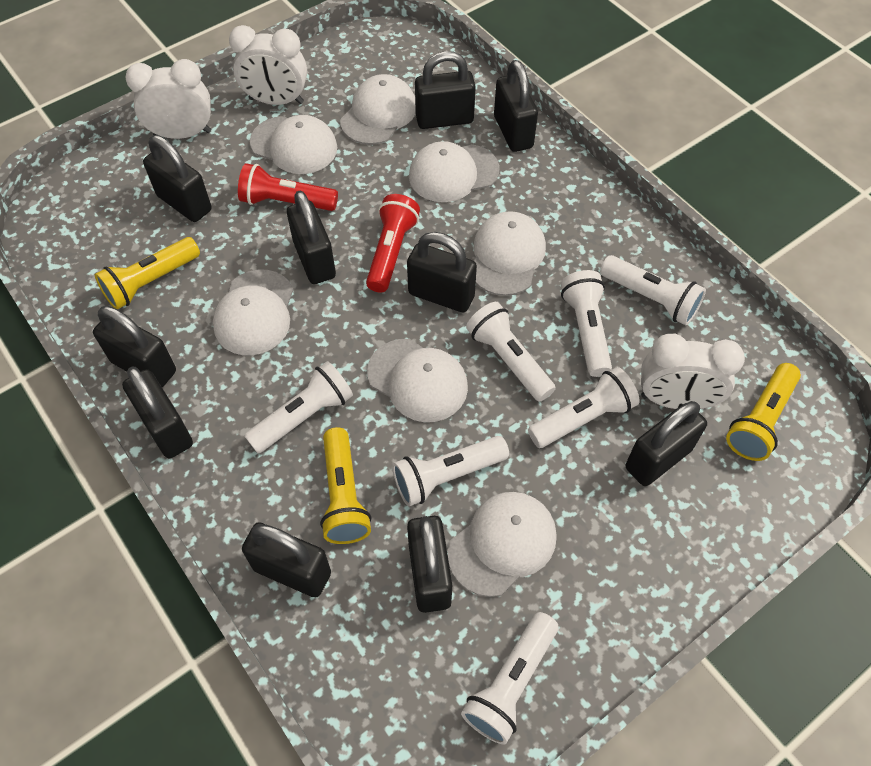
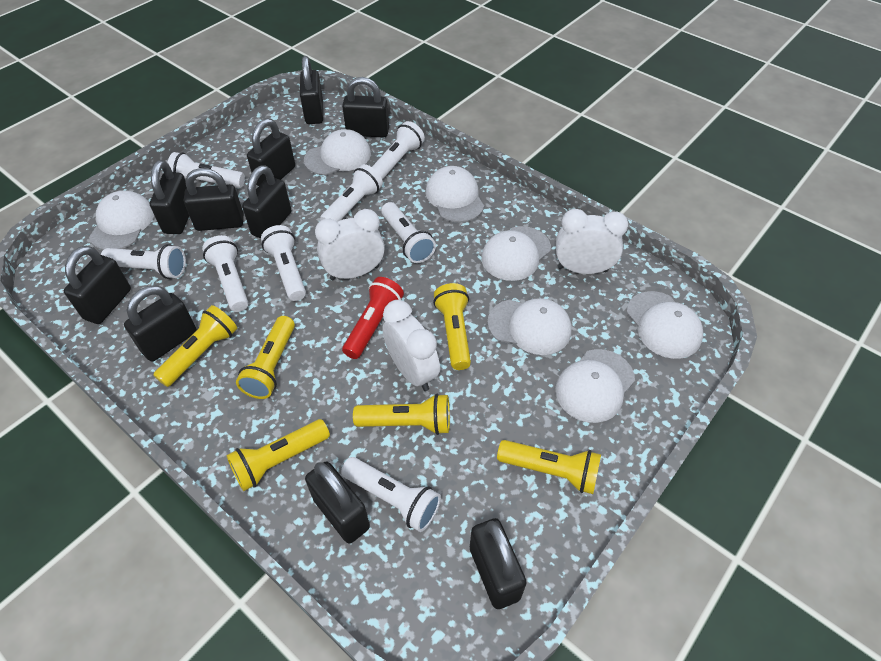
red flashlight: [238,163,338,211] [366,194,420,293] = 2 -> [342,277,404,359] = 1
white flashlight: [244,361,353,453] [392,436,509,506] [461,612,558,745] [466,302,556,402] [528,367,640,448] [561,270,612,377] [600,255,706,325] = 7 -> [101,244,186,279] [167,152,245,188] [202,235,248,312] [261,225,306,301] [320,164,383,222] [341,457,441,532] [372,121,425,180] [381,202,436,263] = 8
yellow flashlight: [95,237,200,310] [320,427,371,544] [726,363,801,461] = 3 -> [153,305,237,387] [226,419,330,491] [236,316,295,399] [353,394,450,435] [433,283,471,370] [497,440,601,494] = 6

